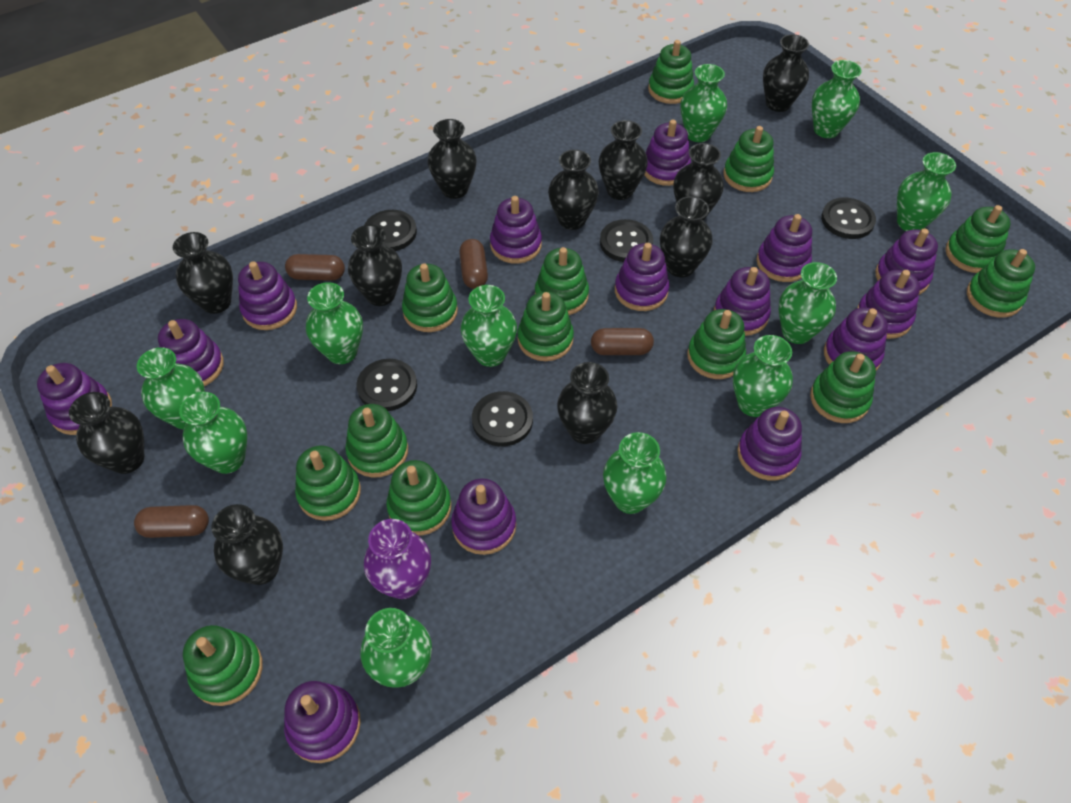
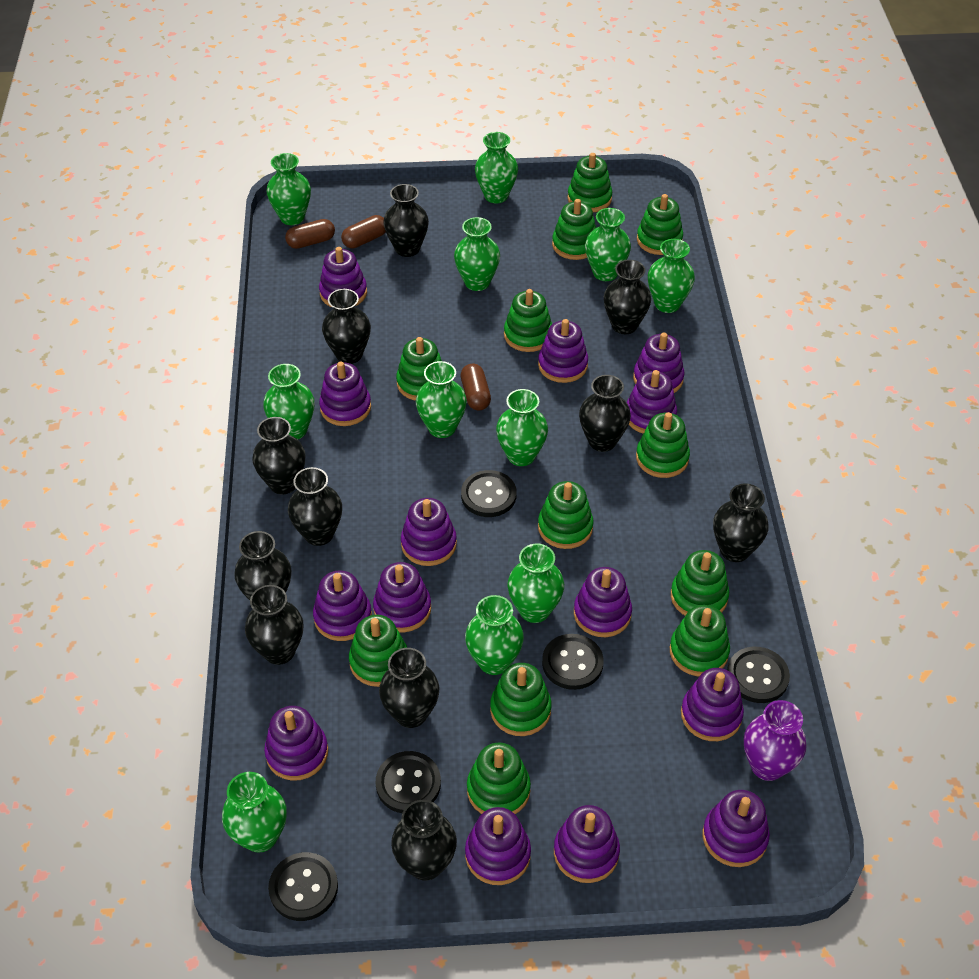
brown capsule: [134,505,209,538] [285,254,345,281] [459,239,488,289] [591,328,654,355] = 4 -> [285,219,335,249] [341,215,386,249] [461,364,491,410] = 3
green stacking toy: [183,625,263,706] [295,446,361,521] [345,404,408,478] [386,460,451,536] [402,263,458,332] [517,292,574,361] [535,247,589,315] [648,40,694,104] [687,309,746,379] [723,126,774,192] [810,351,876,423] [945,205,1011,273] [967,249,1035,318] = 13 -> [349,615,407,687] [396,337,442,401] [467,743,531,814] [490,663,552,736] [504,289,552,352] [538,481,594,549] [552,199,596,260] [568,153,612,212] [636,412,690,478] [637,194,683,255] [670,605,730,676] [671,550,729,616] = 12

